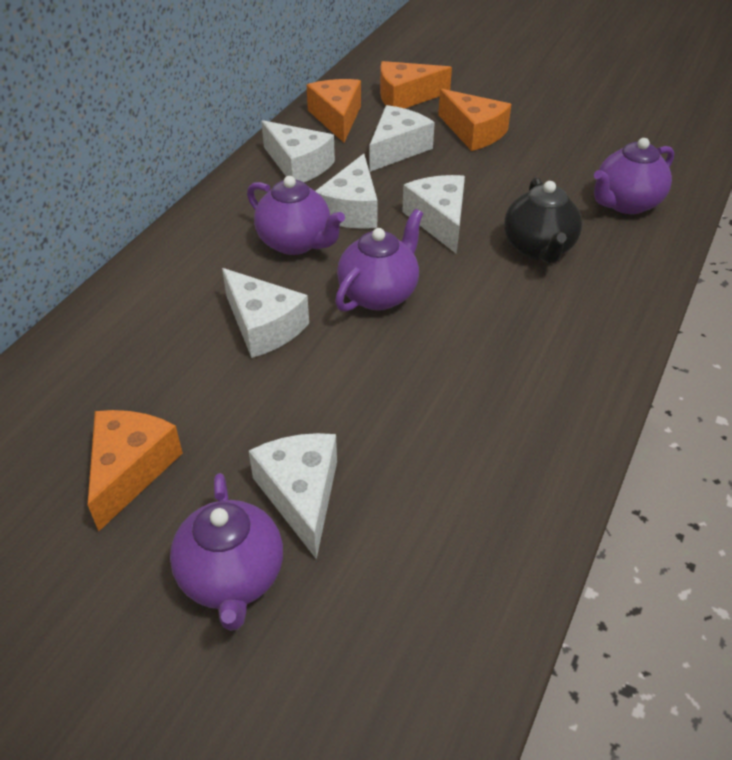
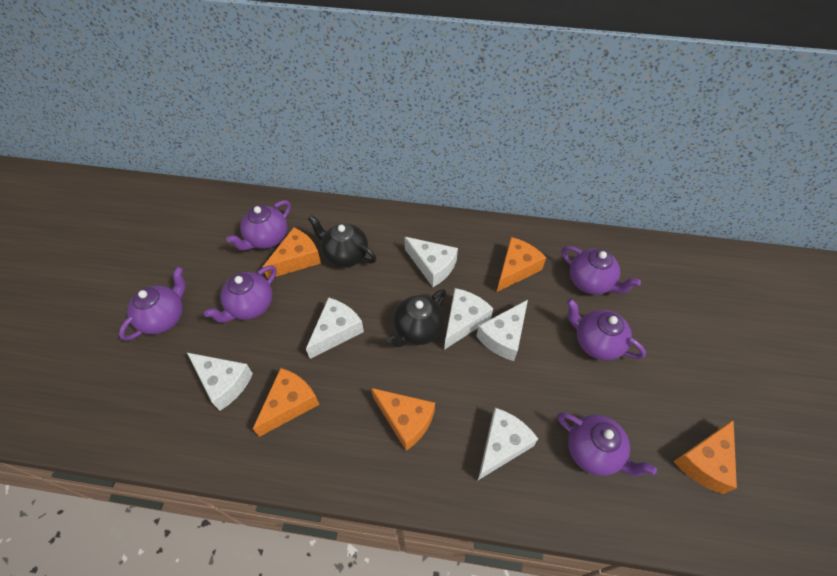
black teapot: [504,177,582,263] = 1 -> [308,215,376,268] [386,289,446,347] = 2
orange cheese: [88,410,183,531] [307,79,361,143] [380,61,452,109] [438,89,511,151] = 4 -> [253,368,320,437] [263,227,321,279] [371,388,435,451] [497,237,546,292] [673,419,737,494] = 5
purple teapot: [170,473,283,631] [247,176,345,255] [335,209,423,312] [594,138,674,214] = 4 -> [119,267,186,341] [204,265,276,323] [226,200,291,250] [558,412,657,476] [561,246,641,295] [567,299,646,361] = 6

